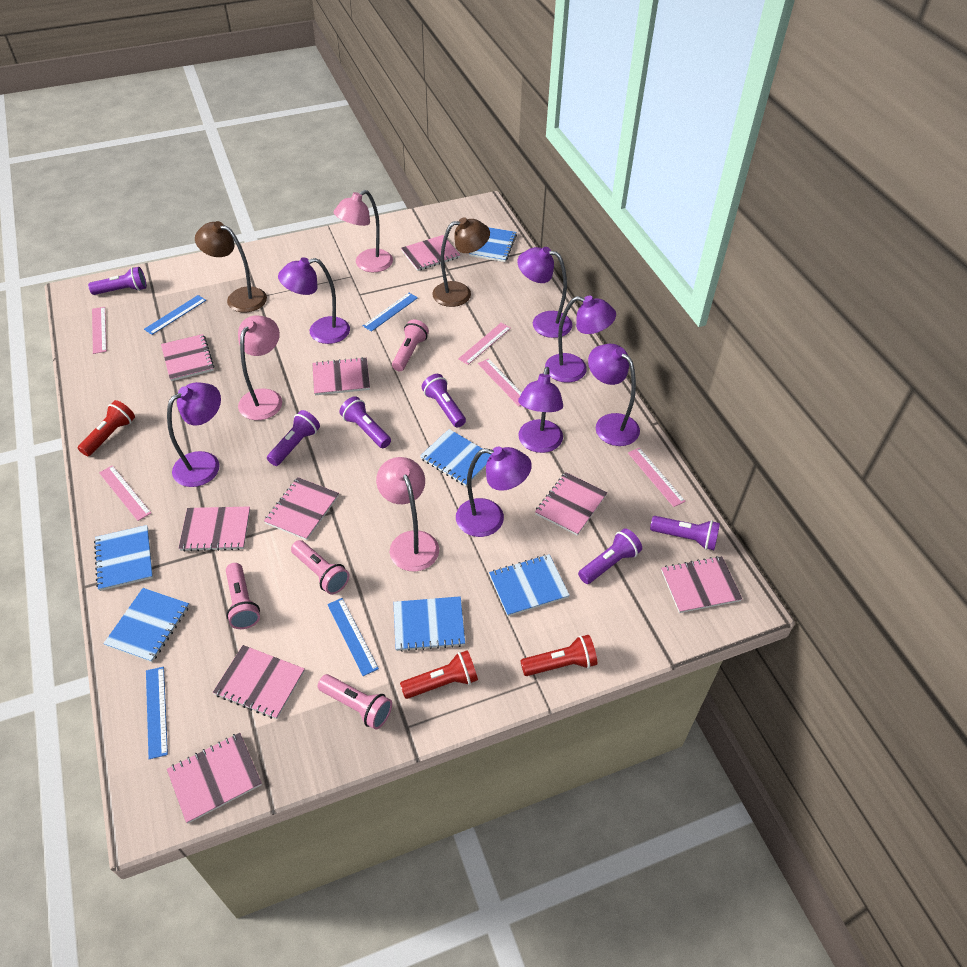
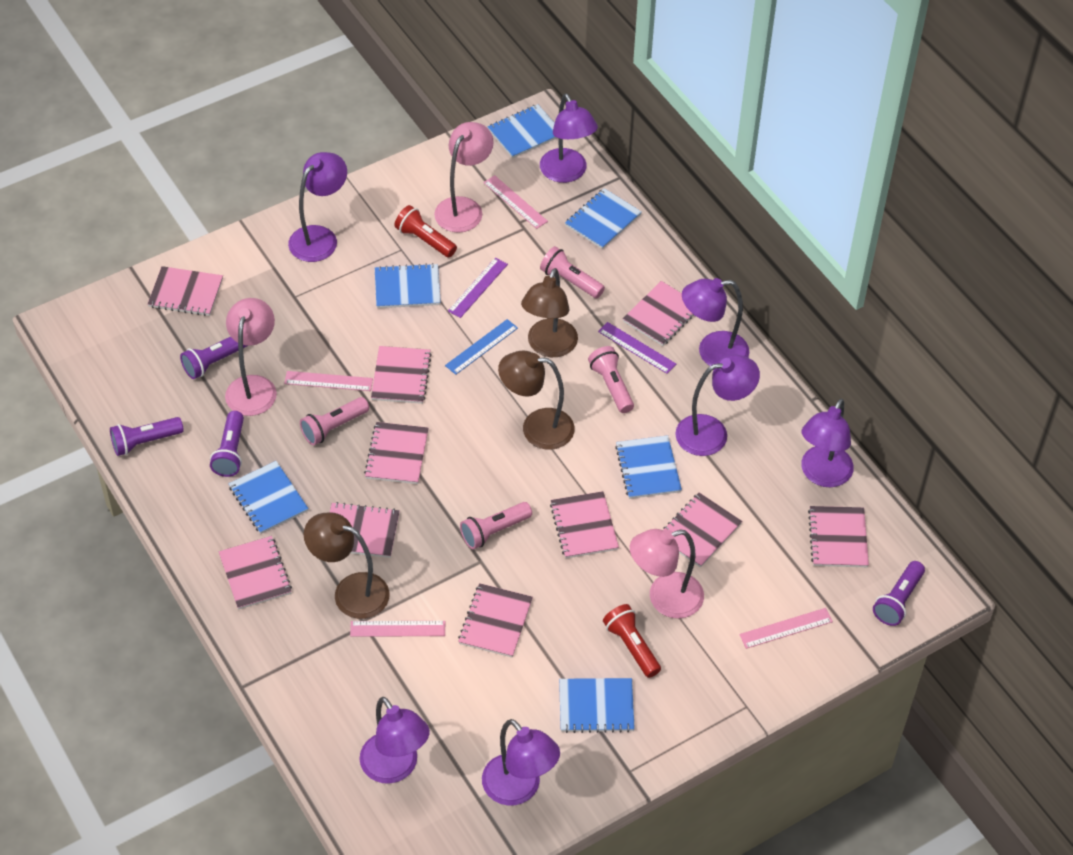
blue ruler: [144,295,206,335] [146,667,168,759] [327,598,379,676] [363,293,418,332] = 4 -> [445,319,518,375] = 1
brown lamp: [195,221,267,312] [432,217,490,307] = 2 -> [304,513,389,619] [498,351,575,450] [521,268,578,357] = 3
pink notebook: [161,334,214,381] [167,733,262,823] [178,506,250,552] [213,645,305,719] [264,477,339,540] [312,357,370,395] [401,235,460,271] [535,472,607,536] [661,556,742,613] = 9 -> [148,266,223,316] [219,536,292,610] [330,502,400,558] [364,422,429,484] [371,346,432,404] [458,583,533,658] [550,491,619,558] [623,281,695,346] [663,493,742,568] [808,506,869,567] = 10
pink ruler: [92,307,107,354] [99,465,151,521] [458,323,511,365] [478,358,522,407] [628,448,686,507] = 5 -> [284,371,373,391] [350,621,445,637] [483,175,548,229] [739,608,833,649] = 4
purple flashlight: [88,267,147,295] [267,410,320,466] [340,396,391,448] [422,374,466,428] [578,528,642,584] [650,516,720,550] = 6 -> [110,417,184,456] [180,337,248,379] [210,411,244,477] [873,561,925,626] = 4
purple ruler: none = 0 -> [448,258,508,318] [598,322,676,374] = 2
red flashlight: [78,400,135,457] [400,650,478,699] [520,635,597,676] = 3 -> [394,205,457,257] [603,604,661,678] = 2

